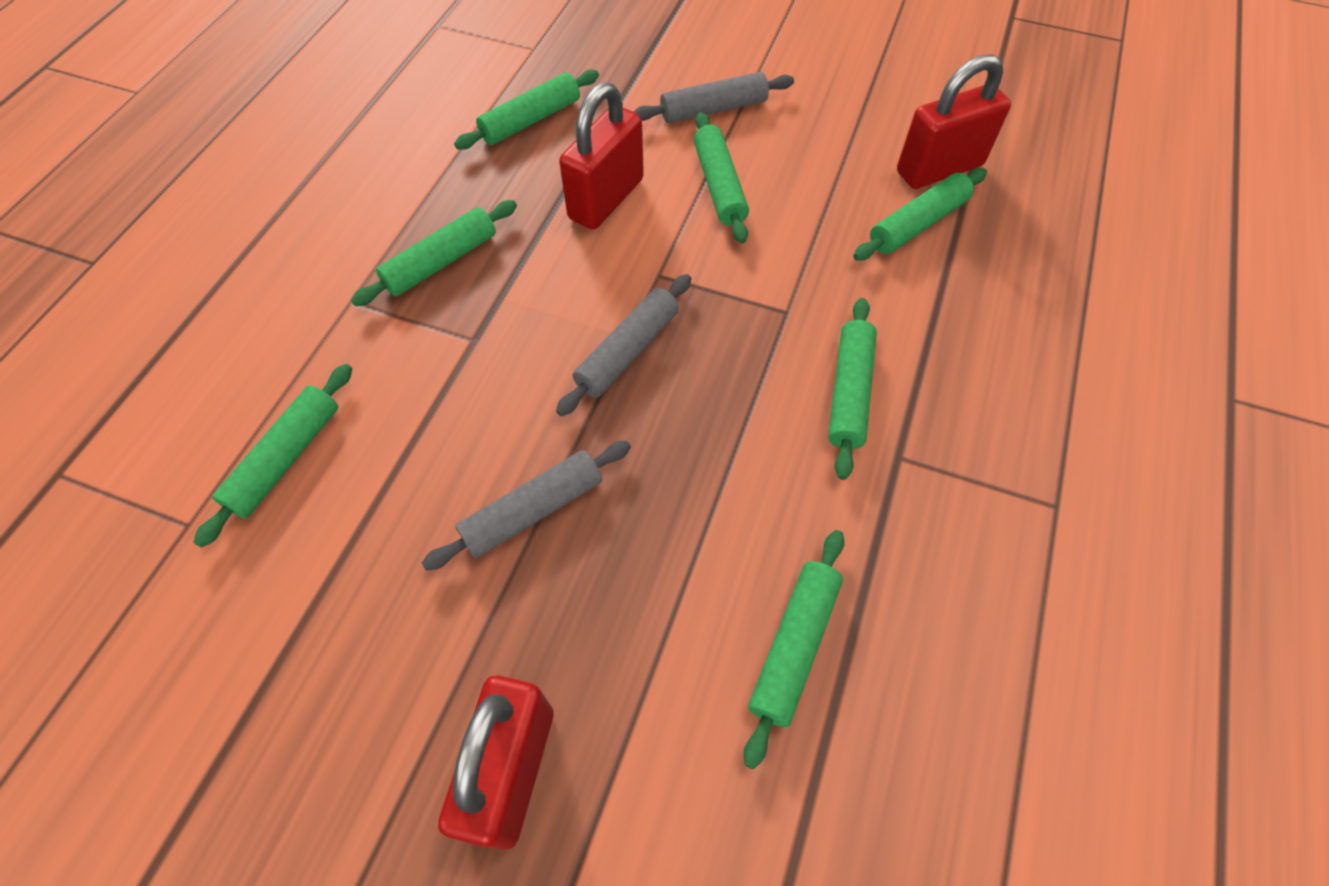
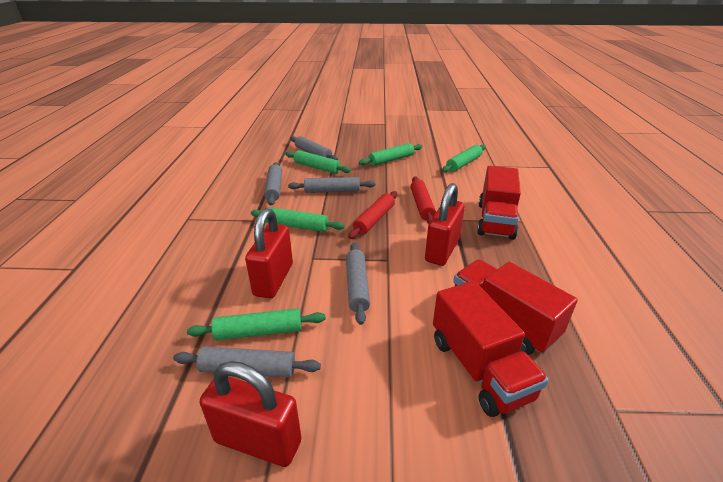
green rolling pin: [193,364,352,548] [351,200,517,306] [454,70,599,150] [694,112,749,243] [744,530,844,769] [828,298,877,480] [853,168,987,261] = 7 -> [187,308,326,340] [251,207,345,232] [285,150,351,174] [359,143,422,166] [442,145,486,172] = 5
grey rolling pin: [422,441,631,571] [556,274,691,416] [634,72,794,123] = 3 -> [173,346,321,378] [264,162,282,205] [288,177,376,193] [290,136,338,160] [346,243,370,325] = 5
red rolling pin: none = 0 -> [348,191,397,239] [410,177,436,224] = 2
red truck: none = 0 -> [433,281,549,417] [453,259,578,355] [477,166,521,240] = 3

